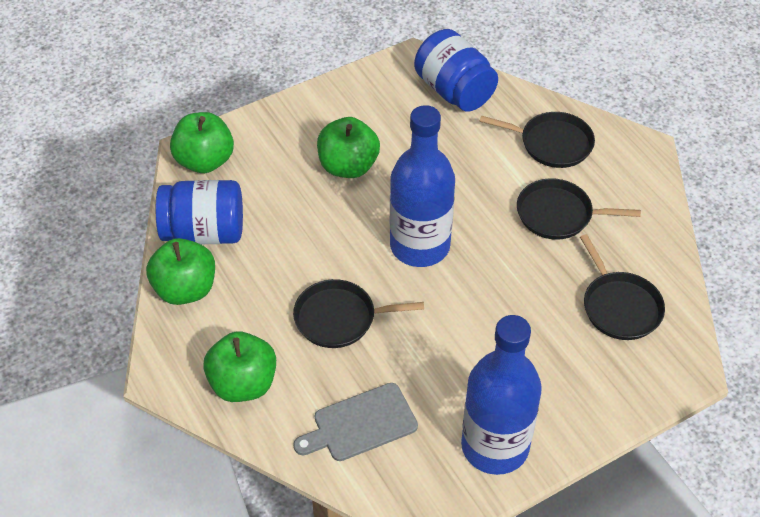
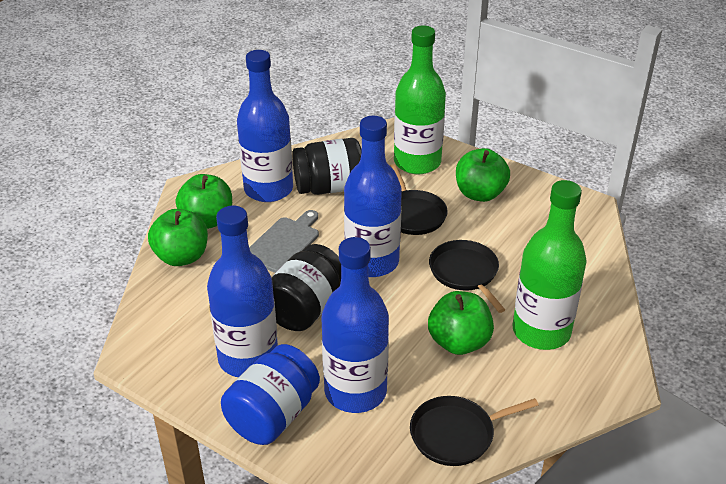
black jar: none = 0 -> [271,244,341,331] [292,138,362,195] = 2
black pan: [293,279,424,348] [479,112,595,168] [517,178,641,240] [580,234,665,340] = 4 -> [390,164,448,235] [410,396,538,466] [429,240,505,313] = 3
blue bottle: [390,105,455,267] [461,315,542,475] = 2 -> [207,206,278,377] [237,50,293,202] [322,237,389,413] [344,116,402,277] = 4
blue jar: [156,180,243,244] [414,29,498,112] = 2 -> [221,344,320,445] = 1
green bottle: none = 0 -> [394,25,446,174] [512,180,587,350] = 2

